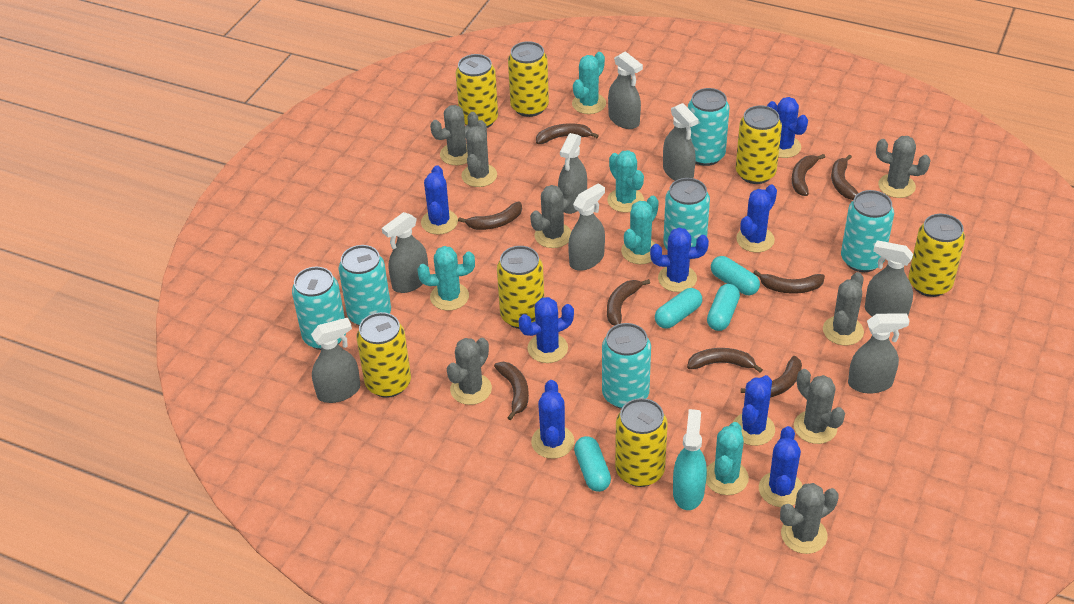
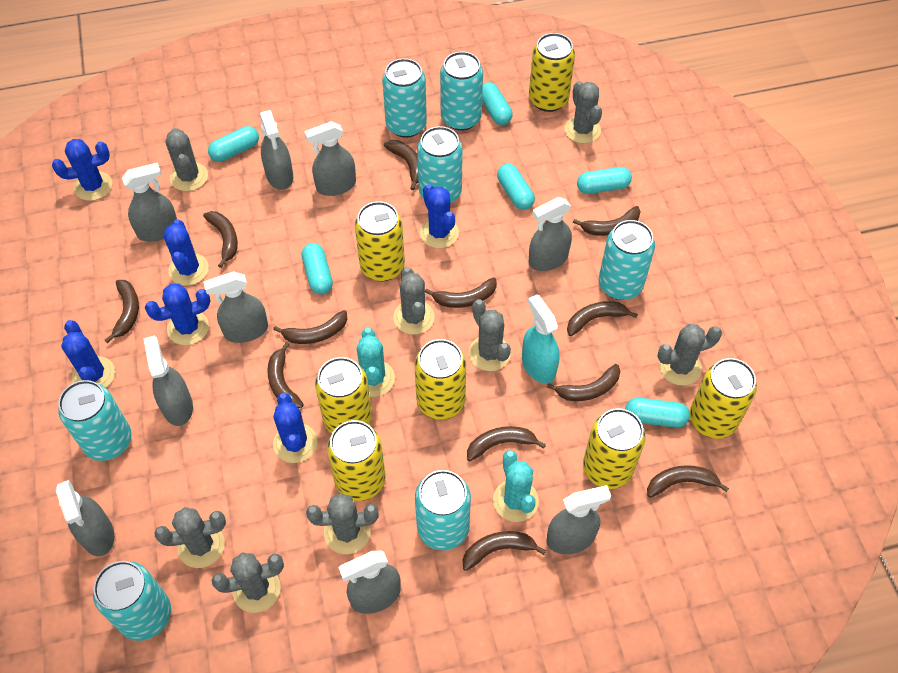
blue cactus: [421,165,458,235] [519,297,574,363] [531,380,575,459] [650,228,709,292] [733,375,775,446] [736,185,777,252] [759,426,803,507] [767,97,808,158] = 8 -> [52,139,112,201] [61,320,115,388] [145,284,210,345] [163,219,209,286] [273,393,318,463] [420,184,459,248] = 6
brown banana: [458,202,522,230] [494,362,529,420] [536,123,599,144] [607,279,650,326] [687,348,763,373] [741,356,802,398] [753,270,825,294] [792,154,825,196] [831,154,858,200] = 9 -> [105,280,139,343] [203,211,238,268] [267,342,303,408] [273,310,347,344] [384,140,418,190] [425,277,497,308] [463,531,546,571] [467,426,546,461] [547,364,620,401] [567,301,638,337] [573,206,641,236] [647,465,729,498] = 12
grey spray bottle: [311,318,360,403] [382,212,428,293] [558,133,587,214] [568,183,605,271] [608,51,643,129] [663,103,698,181] [848,314,909,394] [865,240,914,317] = 8 -> [56,480,114,556] [122,163,177,242] [144,336,193,426] [204,271,268,343] [260,110,293,190] [304,121,356,196] [339,550,401,614] [529,197,572,271] [546,485,611,554] = 9
turquoise cactus: [417,246,475,311] [572,52,606,114] [607,150,644,213] [621,196,659,264] [706,422,749,495] = 5 -> [356,328,395,397] [493,450,539,522] = 2
turquoise can: [292,267,346,350] [338,245,391,326] [602,323,651,409] [663,178,710,250] [688,88,729,166] [841,190,894,272] = 6 -> [58,380,132,461] [93,561,171,641] [382,58,427,138] [415,470,471,550] [417,126,463,203] [440,52,483,131] [599,220,655,300] = 7
turquoise capsule: [574,436,611,492] [655,288,702,329] [707,284,740,331] [711,256,760,295] = 4 -> [208,126,259,162] [302,243,333,294] [482,82,513,125] [497,164,535,210] [577,167,632,194] [625,398,690,428] = 6

